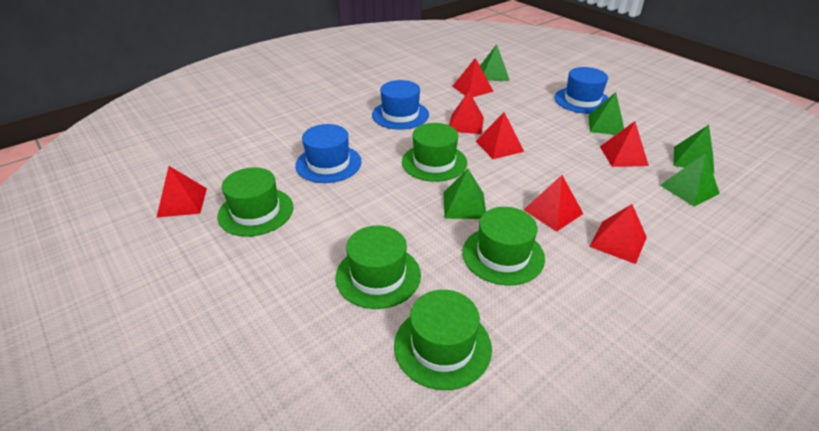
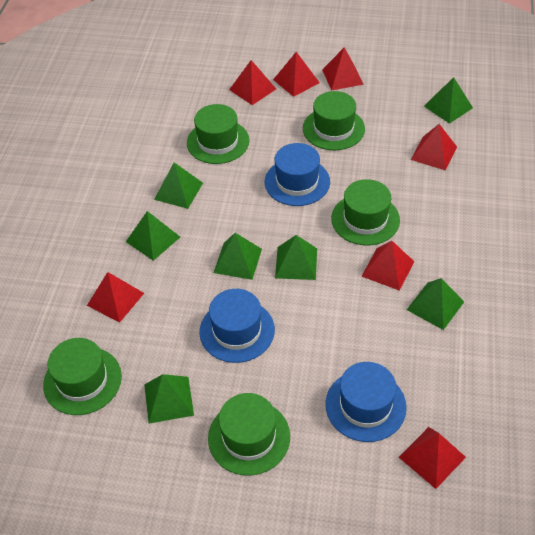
green pyramid: [443,169,486,219] [480,44,510,81] [588,92,624,135] [660,153,720,206] [673,125,714,174] = 5 -> [126,211,180,261] [144,374,194,424] [154,162,203,209] [213,233,262,280] [275,235,317,280] [407,278,464,330] [424,77,473,124] = 7

